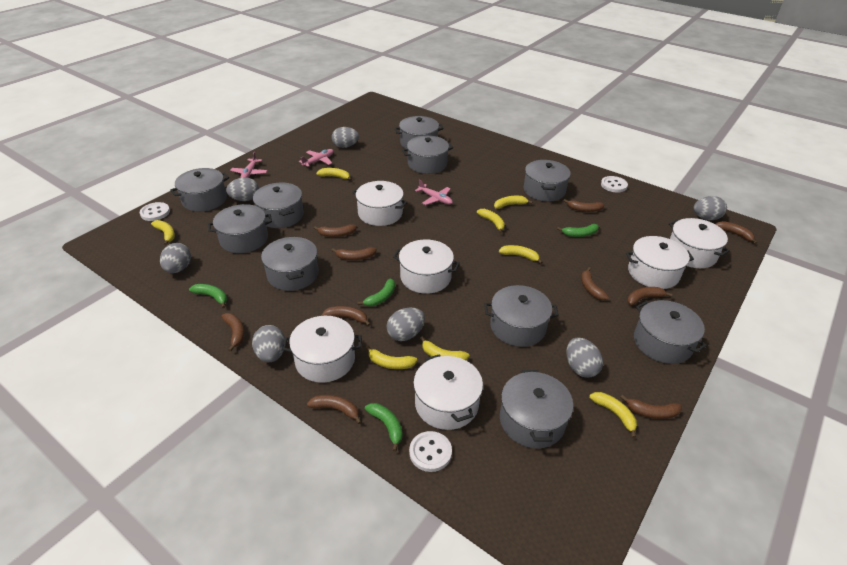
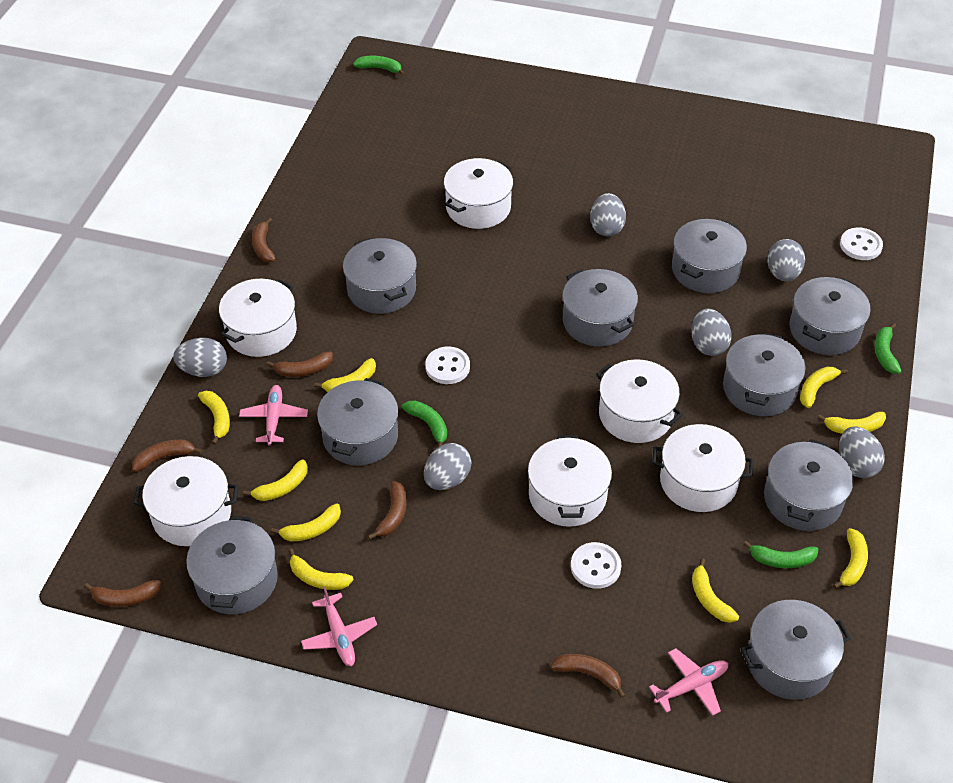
brown banana: [221,313,244,352] [307,395,361,424] [314,224,357,237] [322,306,371,326] [331,247,377,260] [563,199,604,212] [581,267,609,300] [620,395,682,419] [627,287,672,305] [715,221,757,244] = 10 -> [84,580,161,607] [132,440,202,472] [252,217,276,262] [266,352,333,377] [368,481,407,540] [551,654,626,698] = 6
grey egg: [160,243,191,273] [226,177,259,201] [252,325,285,362] [332,127,359,148] [387,308,425,341] [566,337,603,378] [694,196,727,220] = 7 -> [173,338,227,377] [424,443,472,490] [590,193,626,237] [691,308,732,356] [767,239,805,281] [839,426,885,478] = 6
grey pot: [170,168,229,212] [208,204,272,253] [253,183,304,228] [261,237,319,291] [395,116,444,149] [402,135,453,174] [484,285,559,347] [500,370,573,449] [524,160,571,201] [634,300,707,364] = 10 -> [186,516,278,614] [317,378,398,465] [343,238,417,314] [562,269,638,347] [672,219,747,293] [723,333,806,416] [740,600,851,700] [764,439,853,531] [790,277,871,355] = 9
yellow banana: [151,220,175,245] [316,168,352,181] [366,345,417,369] [420,336,470,360] [477,209,505,233] [494,196,533,209] [499,245,543,264] [589,392,637,438] = 8 -> [198,391,230,444] [243,459,308,501] [271,503,341,541] [288,548,353,590] [314,358,376,392] [692,558,739,623] [800,367,848,408] [817,412,886,433] [833,528,868,589] = 9

